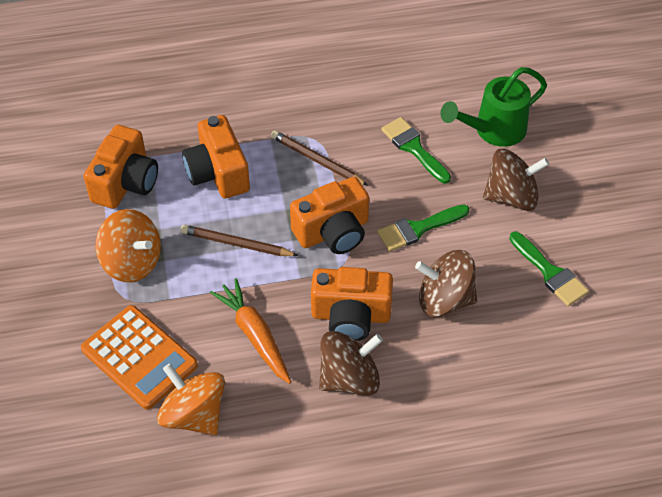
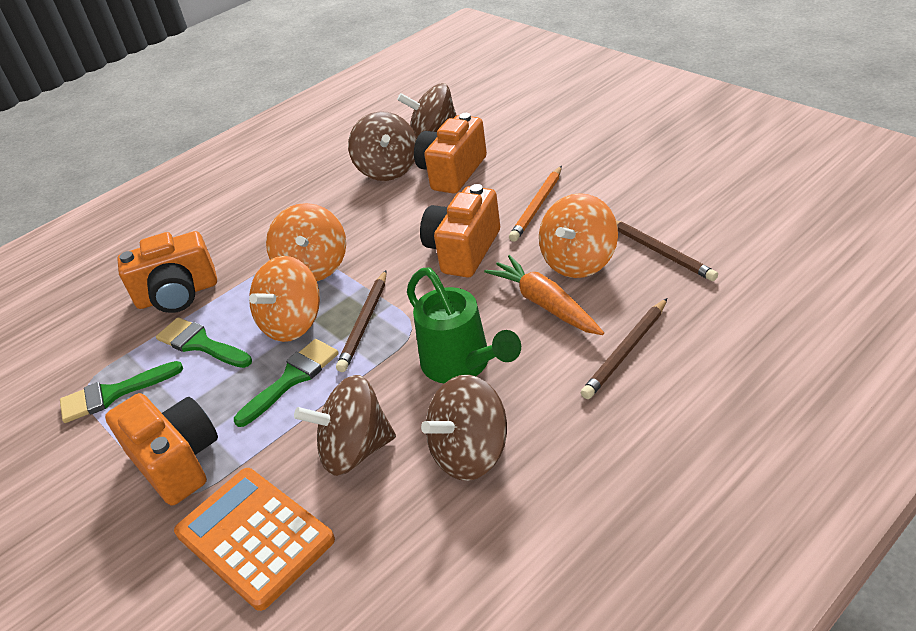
brown pencil: [181,225,299,256] [271,130,368,185] = 2 -> [336,270,386,372] [581,298,667,399] [616,220,718,281] = 3
brown spinning top: [319,331,383,396] [415,250,477,317] [483,149,549,211] = 3 -> [294,375,396,476] [348,111,417,181] [397,83,457,138] [421,375,507,481] = 4
orange pencil: none = 0 -> [509,166,562,242] = 1
orange spinning top: [96,209,161,282] [157,364,225,435] = 2 -> [249,256,320,342] [266,203,346,281] [539,193,618,278] = 3

